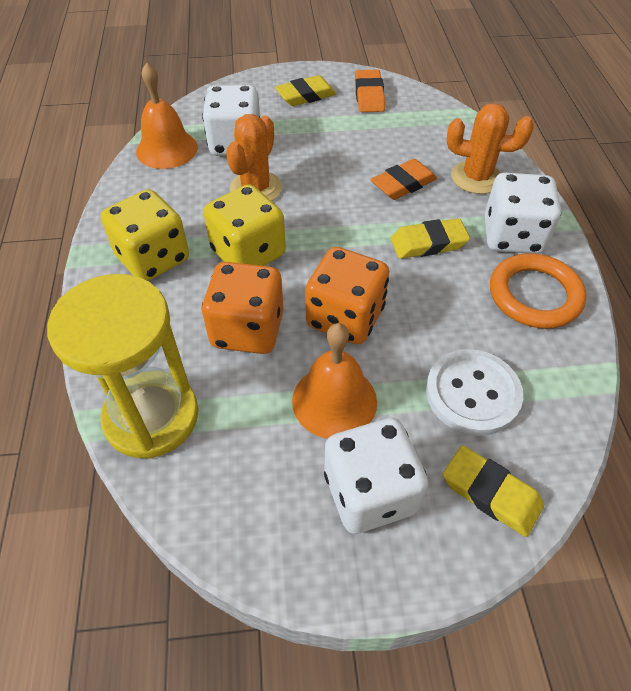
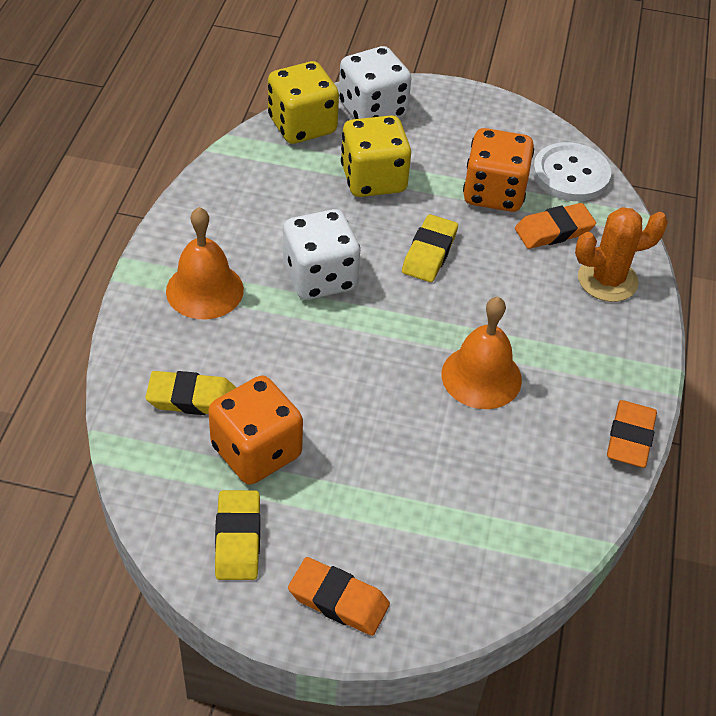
orange cactus: [226,114,282,201] [447,103,534,194] = 2 -> [575,207,668,302] = 1
orange eraser: [355,70,385,112] [371,159,437,200] = 2 -> [288,557,390,636] [515,203,596,249] [607,400,657,468] = 3
orange ring: [490,254,587,329] = 1 -> none = 0
white dice: [202,85,260,156] [324,418,428,534] [485,173,561,254] = 3 -> [283,209,360,300] [339,46,411,119] = 2
yellow hourglass: [47,274,198,459] = 1 -> none = 0

